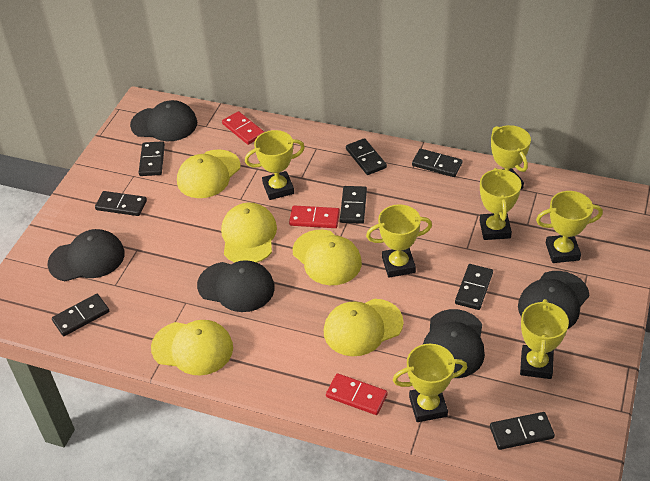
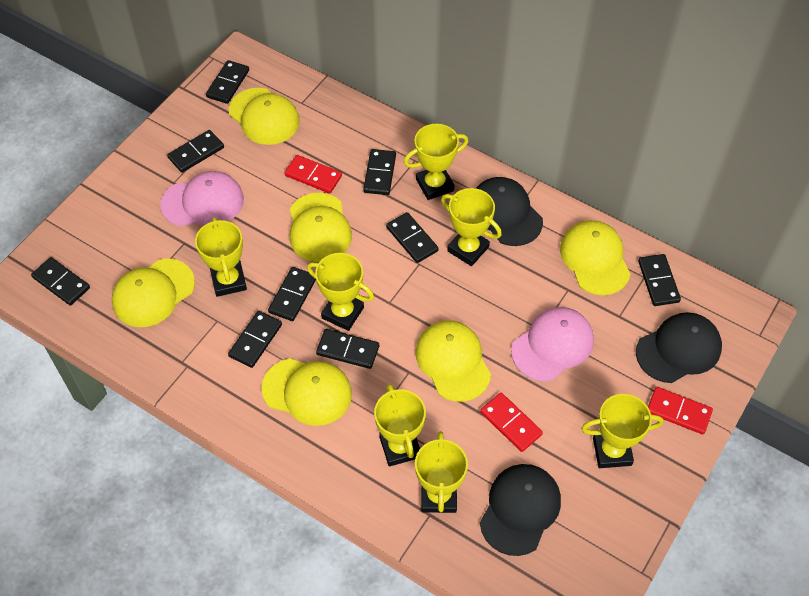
black cap: [48,229,125,281] [130,100,197,141] [197,260,275,312] [423,309,485,378] [518,271,589,329] = 5 -> [476,177,543,246] [480,464,561,556] [636,312,722,383] = 3
black domino: [52,294,109,336] [95,191,147,216] [139,141,165,176] [340,186,367,224] [346,138,387,175] [412,149,462,177] [455,264,493,310] [490,412,555,450] = 8 -> [31,257,90,306] [167,130,224,173] [206,60,249,104] [228,311,282,368] [268,267,316,321] [316,329,379,369] [363,149,396,195] [386,212,439,263] [638,254,681,306] = 9
pink cap: none = 0 -> [160,171,244,226] [511,307,594,381] = 2
yellow cap: [151,320,233,376] [177,149,241,198] [221,203,277,263] [293,230,362,285] [324,299,404,356] = 5 -> [112,258,195,327] [229,88,300,145] [262,358,352,426] [290,193,352,262] [416,320,491,402] [560,220,631,295] = 6

